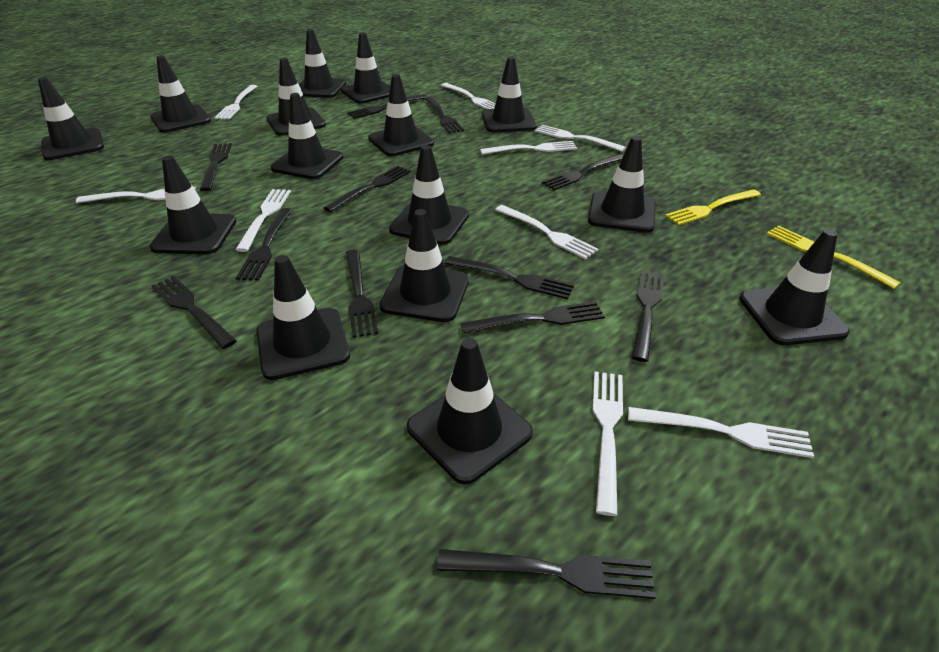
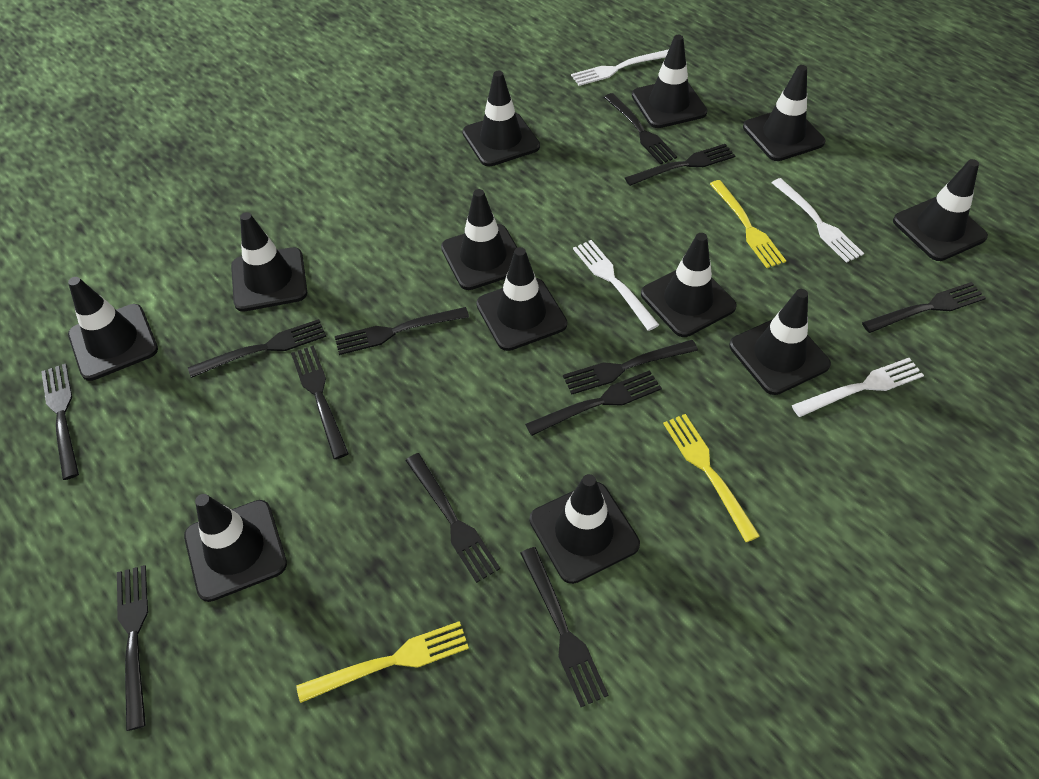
black traffic cone: [38,77,104,160] [149,156,236,254] [150,55,211,133] [256,255,350,380] [266,58,326,136] [271,93,343,179] [299,29,346,98] [341,32,390,104] [368,74,434,156] [379,209,469,322] [389,145,469,245] [407,338,533,484] [482,57,537,132] [588,136,656,233] [739,229,849,345] = 15 -> [68,277,158,381] [184,494,287,602] [231,212,307,311] [441,189,518,290] [463,71,540,167] [476,247,567,351] [530,474,640,584] [632,35,708,128] [641,233,737,337] [729,289,831,395] [743,65,825,161] [893,159,988,261] = 12
white fork: [76,187,196,203] [215,85,258,120] [235,189,291,252] [441,83,496,109] [480,141,577,155] [495,205,598,259] [535,125,626,152] [593,372,623,516] [628,407,814,458] = 9 -> [571,50,668,86] [573,240,659,331] [772,178,864,263] [792,358,924,417] = 4
yellow fork: [665,189,761,225] [767,225,901,289] = 2 -> [296,621,469,703] [663,414,760,542] [710,180,786,268] = 3

